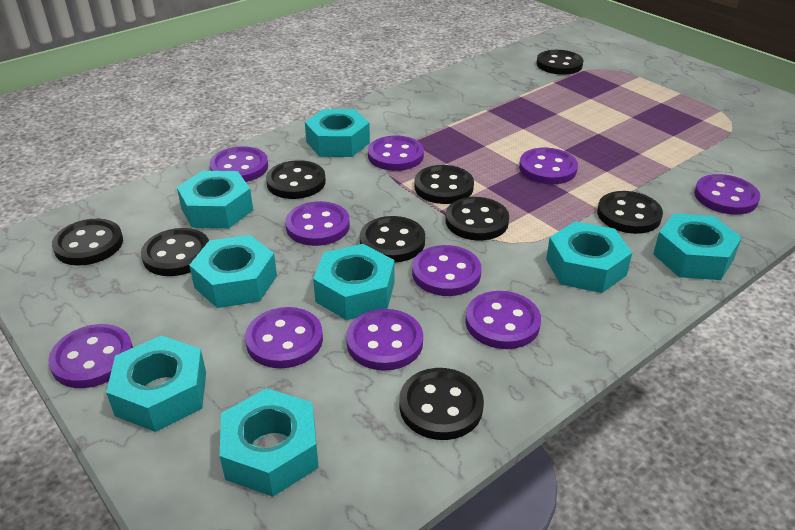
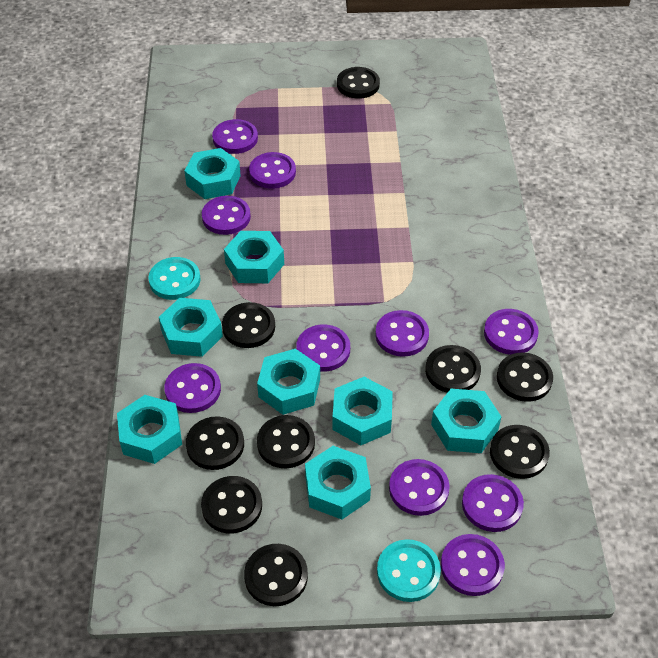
turquoise button: none = 0 -> [148,257,201,300] [377,539,441,602] = 2

